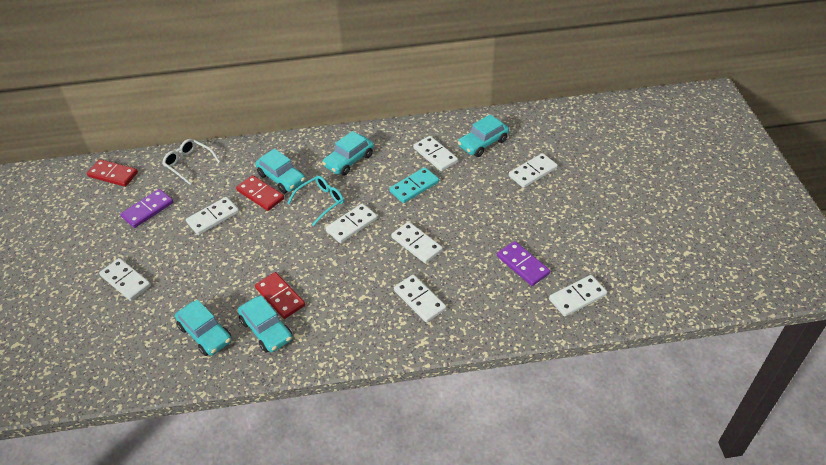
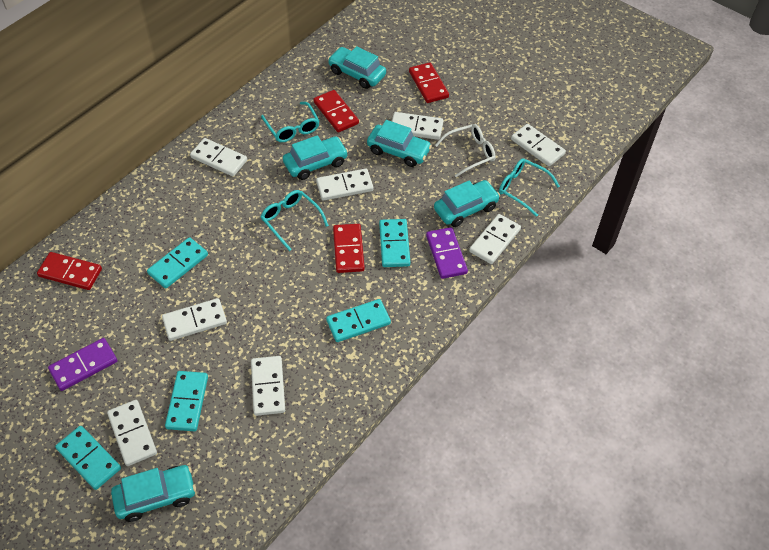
red domino: [87,159,138,187] [236,175,284,211] [255,272,305,319] = 3 -> [37,252,102,290] [314,90,359,132] [333,224,365,273] [409,62,449,103] = 4
turquoise domino: [389,167,439,203] = 1 -> [55,426,121,490] [147,237,208,288] [165,371,208,431] [326,299,391,342] [379,219,410,267] = 5
turquoise glasses: [287,175,344,226] = 1 -> [261,102,319,142] [261,190,329,251] [499,158,560,217] = 3

